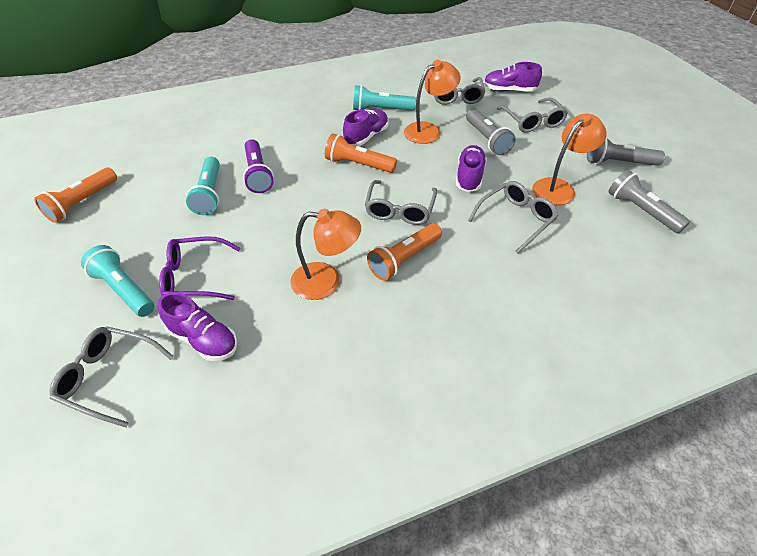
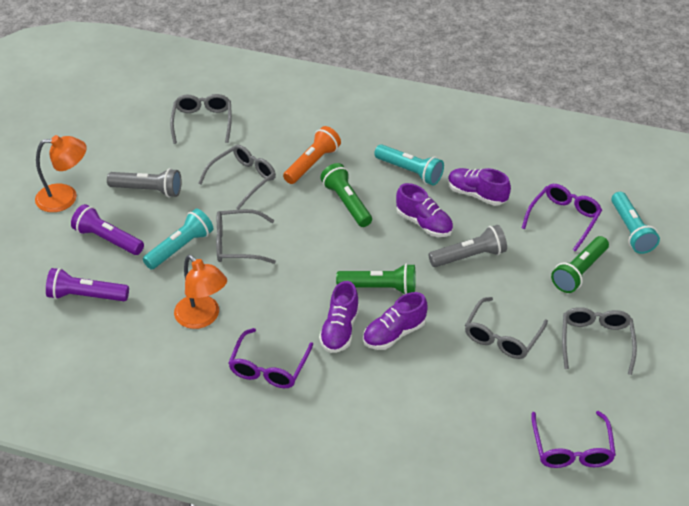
green flashlight: none = 0 -> [320,163,372,227] [336,263,416,294] [551,236,609,293] = 3
grey flashlight: [466,108,516,155] [587,137,665,166] [609,170,690,234] = 3 -> [107,168,182,198] [428,225,507,267] = 2
orange flashlight: [34,168,117,223] [325,133,397,173] [367,223,442,281] = 3 -> [283,126,341,184] = 1
orange lamp: [290,208,361,300] [404,60,461,144] [532,113,607,205] = 3 -> [35,135,87,212] [174,255,227,329] = 2
purple flashlight: [243,139,274,193] = 1 -> [46,268,129,301] [71,204,144,255] = 2
purple glasses: [159,236,241,300] = 1 -> [229,328,313,388] [522,184,602,252] [531,411,616,468] = 3

